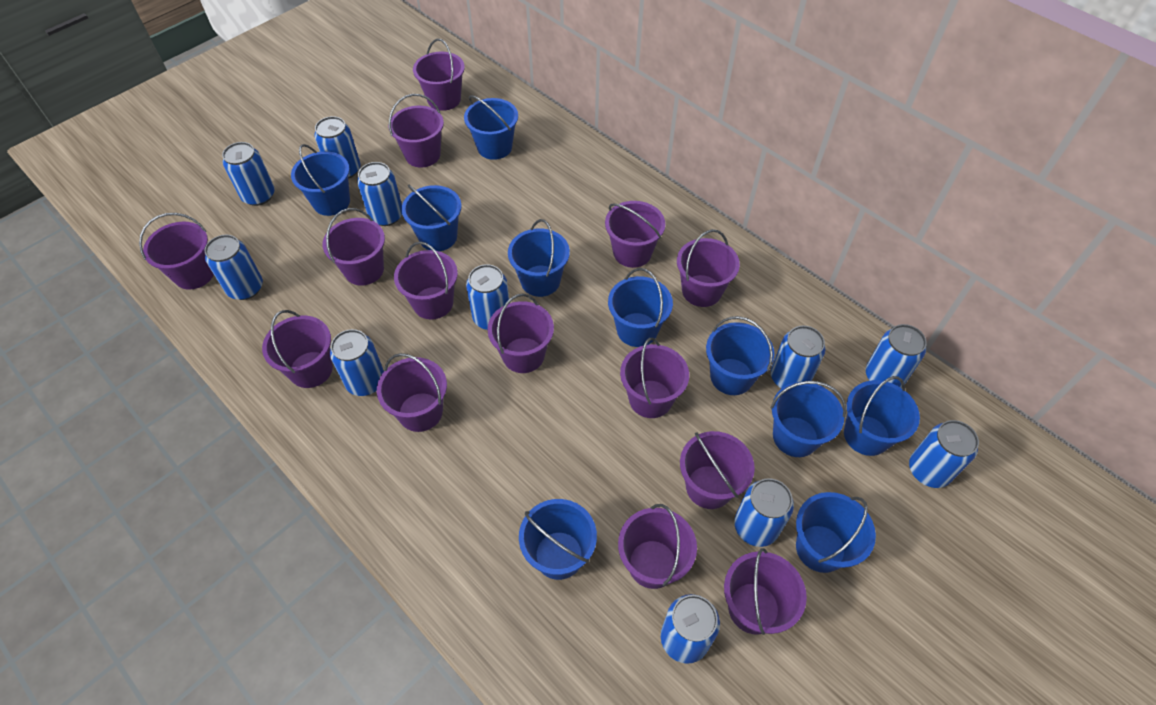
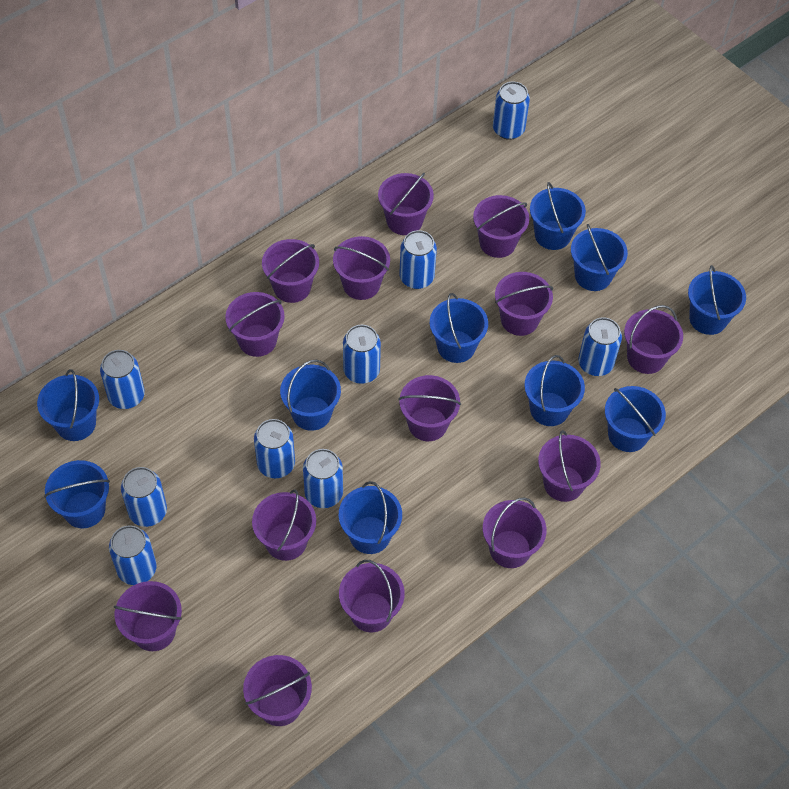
blue can: [205,235,263,300] [222,142,275,206] [314,116,360,179] [330,329,384,396] [357,162,402,226] [466,264,509,330] [661,594,720,664] [734,478,794,547] [771,326,826,389] [865,324,927,388] [909,420,979,488] = 11 -> [100,350,145,409] [109,525,157,585] [121,467,167,527] [254,419,295,478] [303,449,343,508] [343,325,381,384] [399,230,437,289] [493,81,530,140] [578,317,622,376] = 9

